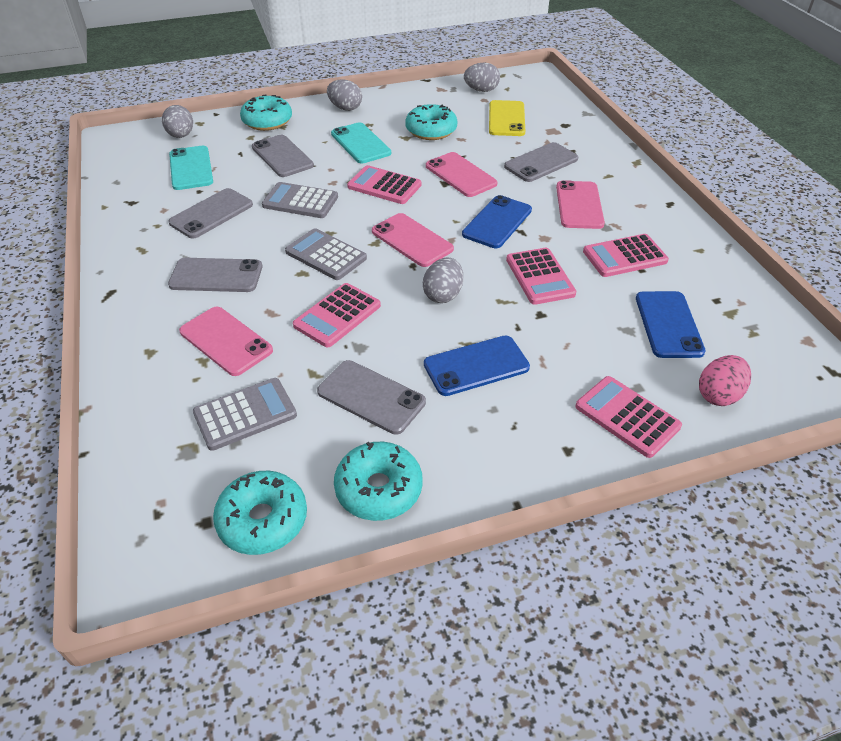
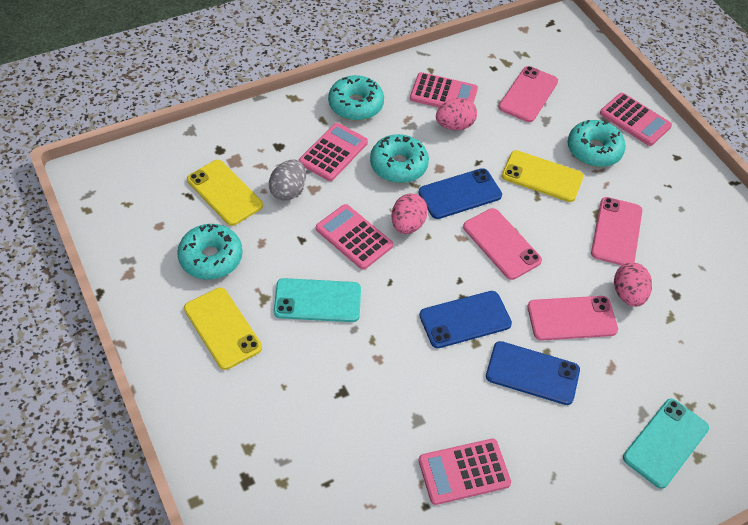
grey calculator: [193,378,297,451] [262,182,338,218] [285,228,367,280] = 3 -> none = 0
grey egg: [162,105,193,138] [327,79,362,111] [423,258,463,303] [464,63,500,92] = 4 -> [269,160,306,201] = 1
grey phone: [168,188,253,239] [168,258,262,292] [252,135,314,177] [317,360,426,435] [504,142,578,182] = 5 -> none = 0
pink egg: [699,355,751,406] = 1 -> [392,193,428,234] [436,98,477,130] [614,262,652,307] = 3
yellow phone: [489,100,525,136] = 1 -> [184,287,262,370] [187,160,263,226] [502,150,584,202] = 3

